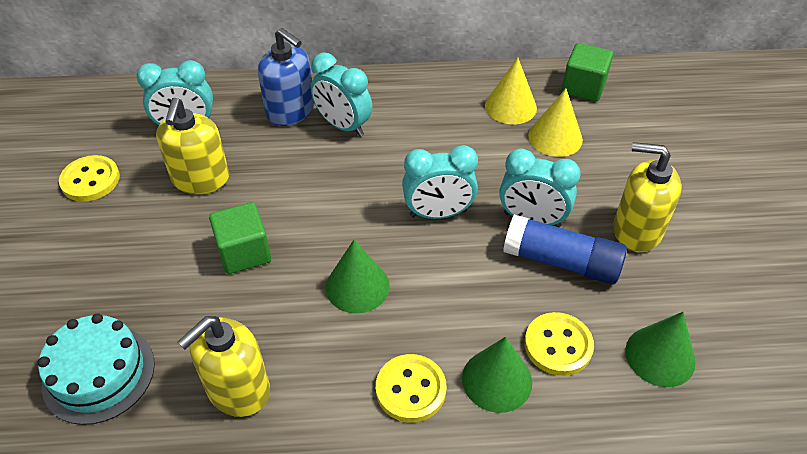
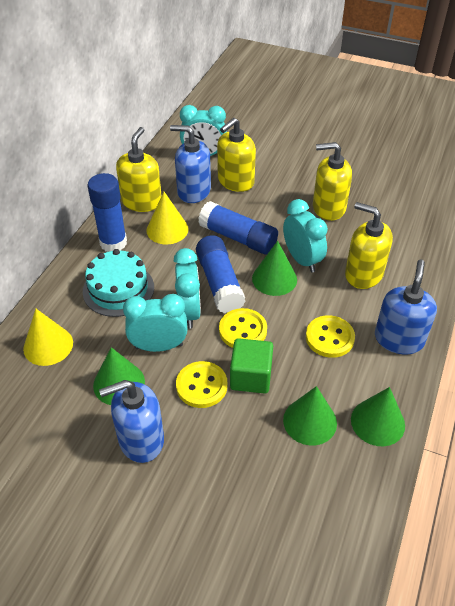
blue glue stick: [503,214,627,285] = 1 -> [88,173,127,251] [196,235,246,313] [198,201,278,254] = 3
blue soap dispenser: [258,28,314,126] = 1 -> [99,380,164,463] [170,125,211,203] [375,259,437,355] = 3
green cone: [326,240,390,314] [462,337,532,413] [625,312,696,387] = 3 -> [93,347,145,405] [252,241,297,296] [283,386,337,446] [351,387,405,446] = 4
green cube: [209,202,271,274] [562,43,613,102] = 2 -> [230,338,273,394] = 1
yellow soap dispenser: [156,98,229,194] [177,316,270,417] [613,142,681,252] = 3 -> [116,127,162,212] [217,118,256,192] [313,142,352,221] [345,202,393,289] = 4

